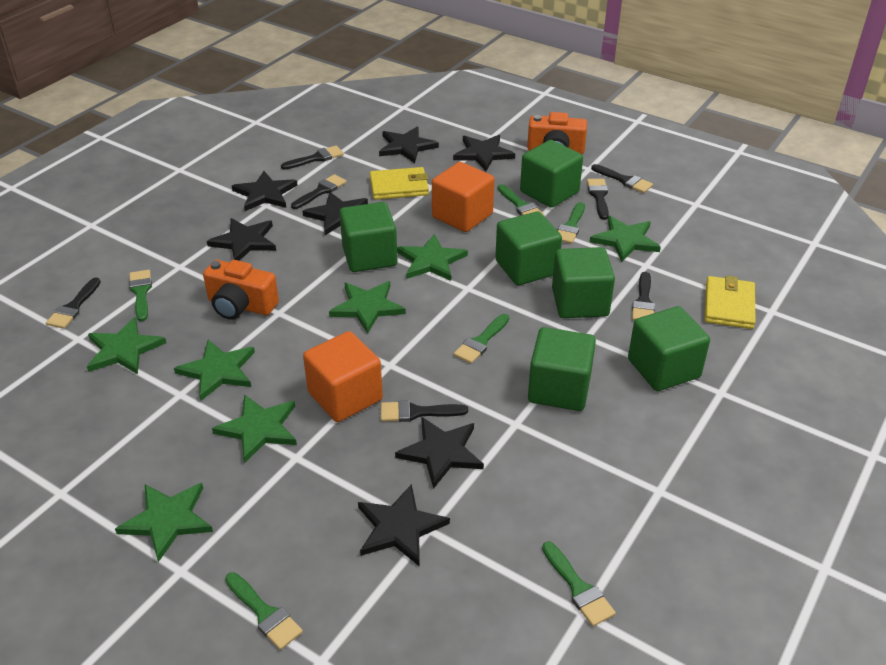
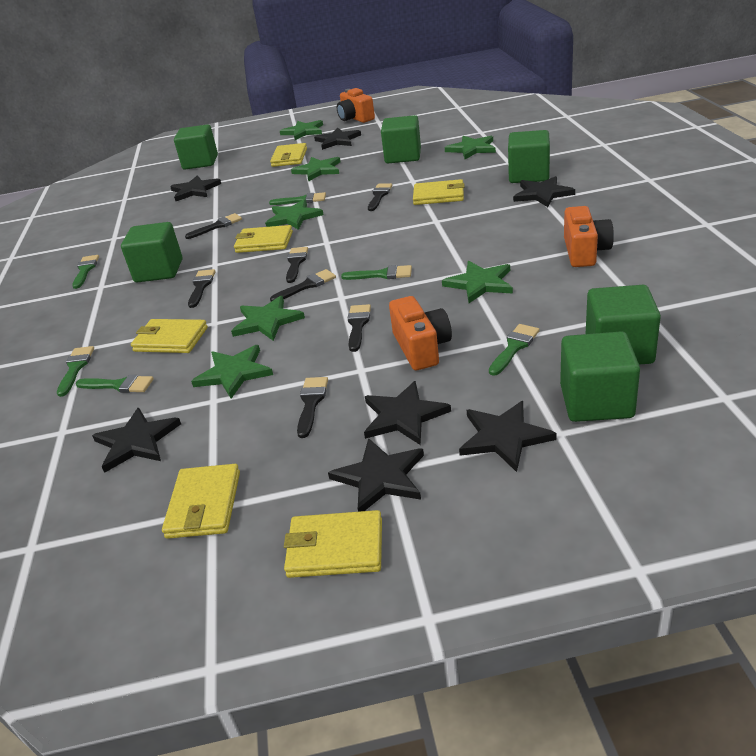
orange camera: [203,260,279,320] [527,112,587,154] = 2 -> [337,88,375,123] [389,296,452,370] [564,206,614,267] = 3
orange cube: [303,331,383,422] [432,162,494,232] = 2 -> none = 0
yellow wallet: [370,167,429,200] [704,276,756,329] = 2 -> [131,319,208,353] [162,464,240,539] [234,225,293,253] [270,143,307,167] [284,510,382,578] [413,179,465,205] = 6

